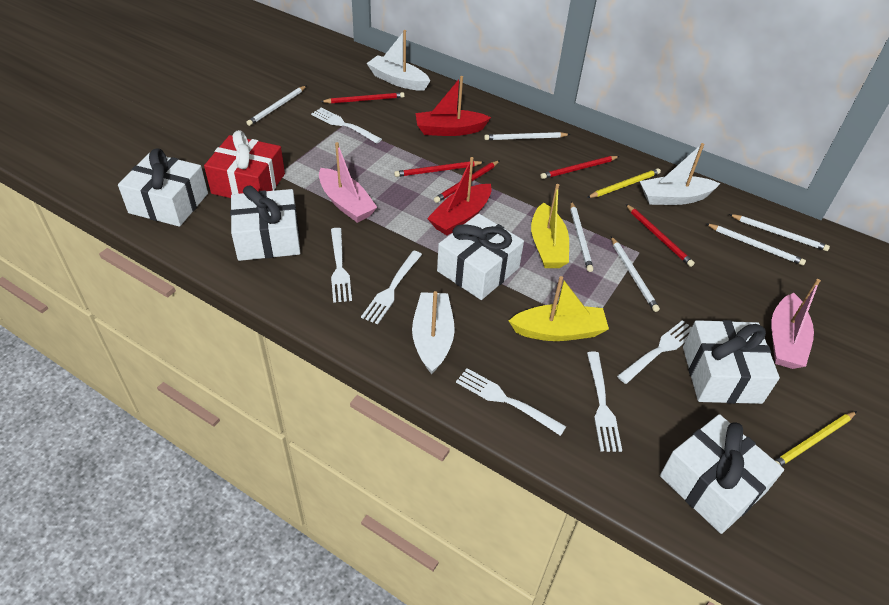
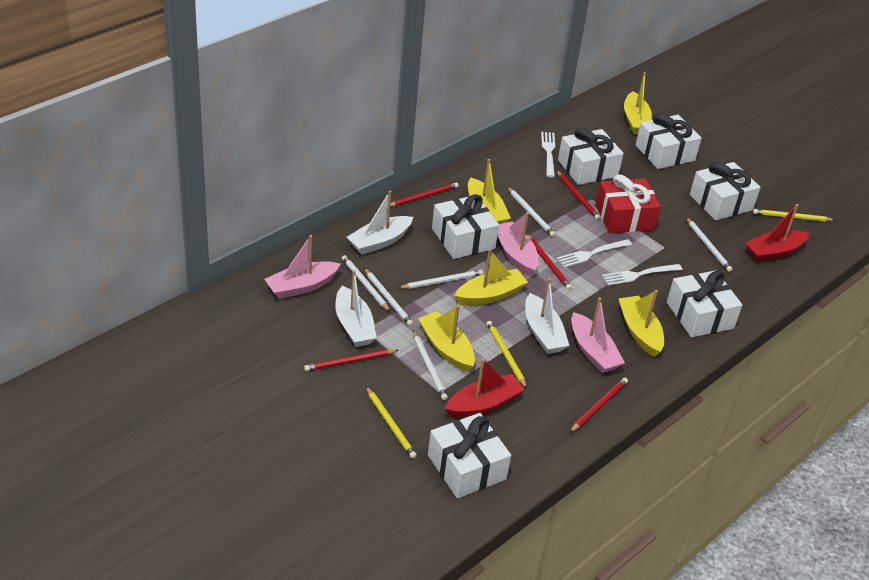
pink boat: [319,142,377,223] [771,279,821,369] = 2 -> [265,235,341,299] [498,212,539,276] [571,297,625,373] = 3
white fork: [311,108,382,144] [331,228,352,303] [361,250,422,324] [456,368,566,436] [587,352,622,452] [617,320,692,384] = 6 -> [541,132,555,177] [557,239,632,268] [602,264,682,286] = 3
white gift: [118,149,208,227] [230,185,300,261] [437,214,524,300] [660,414,784,534] [683,320,780,404] = 5 -> [428,413,511,499] [432,194,499,259] [558,128,624,185] [636,113,702,169] [667,270,742,337] [690,162,761,221] = 6
yellow boat: [509,276,609,341] [531,184,569,268] = 2 -> [418,305,475,372] [454,249,528,306] [468,159,511,224] [618,290,664,357] [624,72,652,134] = 5
yellow pencil: [587,168,661,198] [774,411,857,466] = 2 -> [366,387,417,459] [486,321,527,389] [753,209,834,221] = 3

